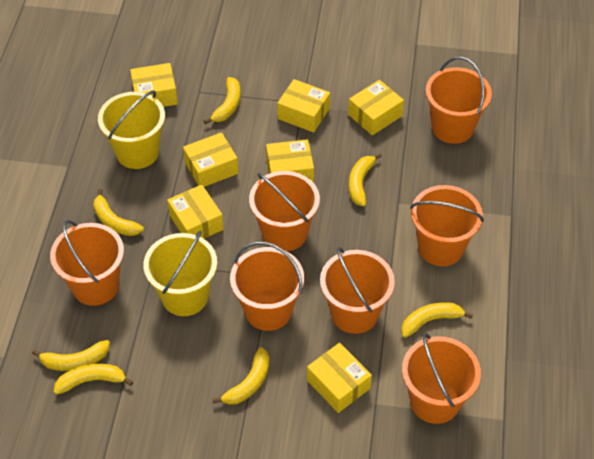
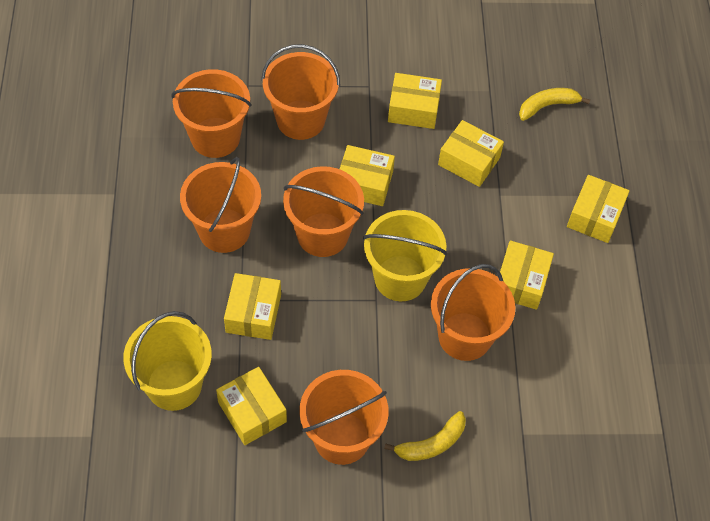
orange bucket: [50,220,124,306] [230,242,304,331] [249,171,320,251] [320,247,395,334] [402,333,481,424] [410,185,484,266] [426,57,492,144] = 7 -> [171,69,252,158] [180,157,261,253] [261,44,340,140] [283,166,364,257] [299,370,389,465] [431,264,515,361] = 6
yellow banana: [32,340,110,371] [54,364,133,395] [93,189,144,236] [204,77,241,124] [212,347,269,405] [349,153,382,206] [401,302,473,338] = 7 -> [384,411,466,461] [519,88,590,121] = 2

